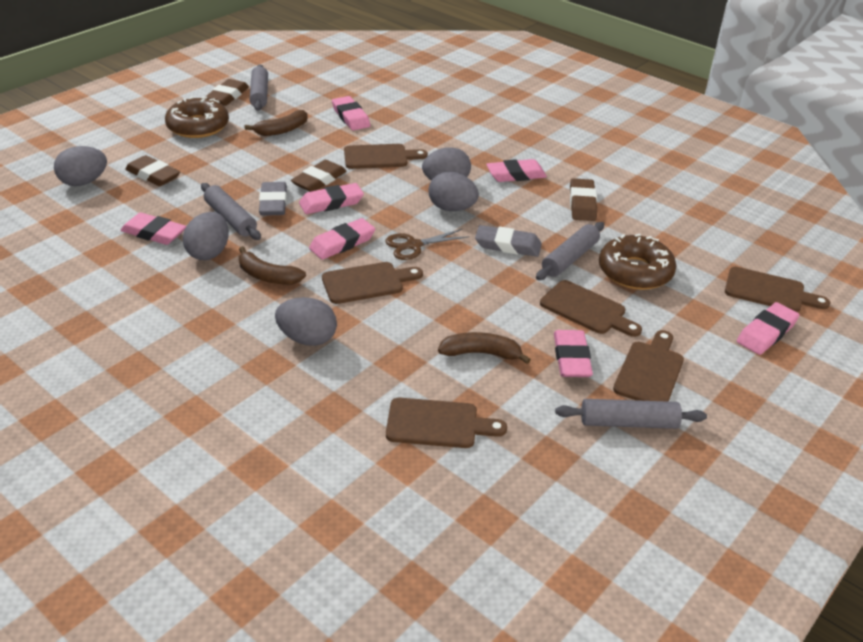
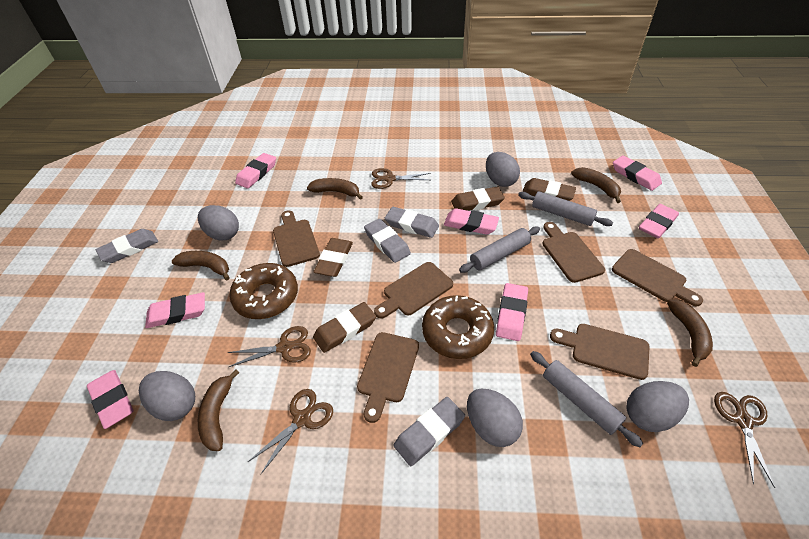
brown banana: [238,246,306,285] [245,110,308,136] [438,332,531,364] = 3 -> [172,251,230,281] [198,369,239,451] [307,178,363,200] [571,167,621,203] [667,299,713,367] = 5
brown scissors: [385,229,469,260] = 1 -> [227,326,311,367] [248,389,333,475] [371,168,430,189] [714,392,775,488] = 4
grey eraser: [259,182,287,216] [475,225,542,257] = 2 -> [96,229,158,263] [364,219,411,263] [385,207,439,238] [394,397,465,466] = 4
grey rolling pin: [201,183,261,240] [250,65,268,111] [536,222,604,280] [555,399,707,429] = 4 -> [459,227,540,273] [518,191,613,226] [530,351,643,447] = 3

